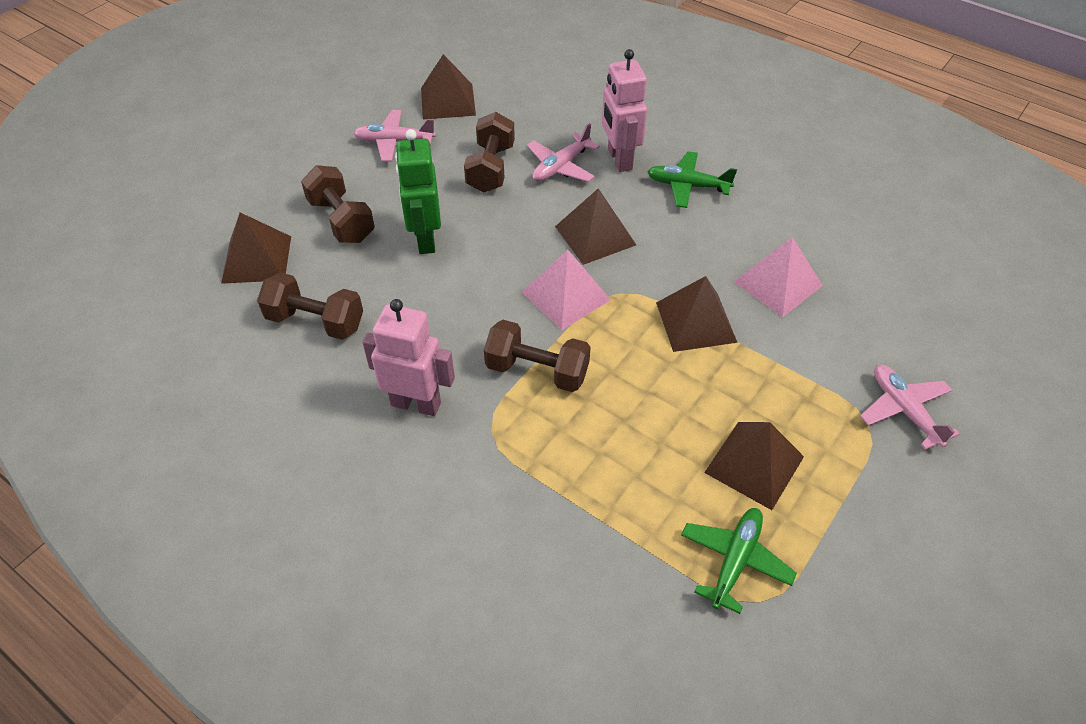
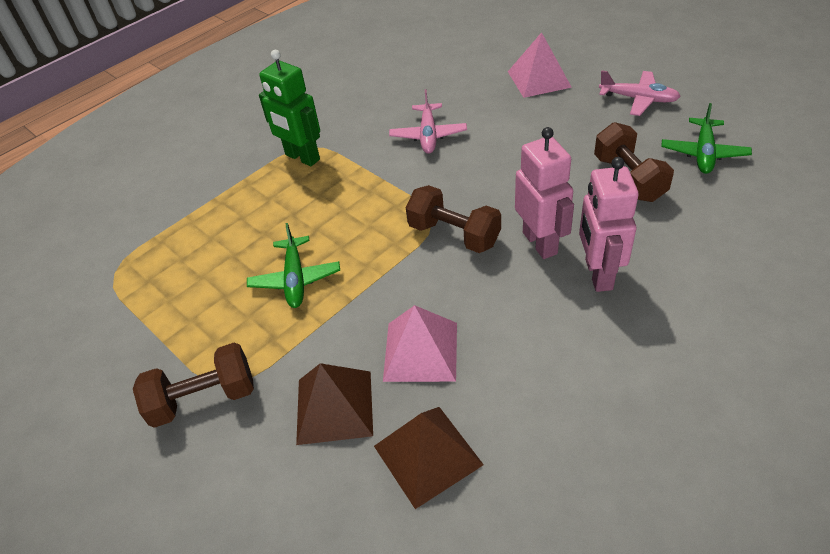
brown dumbbell: [257,272,363,340] [301,165,375,243] [464,112,515,193] [484,320,591,392] = 4 -> [133,343,254,428] [406,185,501,253] [594,122,674,202] = 3
brown pyramid: [221,212,291,284] [421,54,476,120] [555,188,636,265] [656,276,738,352] [704,422,804,510] = 5 -> [296,363,373,445] [374,407,484,509] = 2
pink plane: [353,110,436,162] [527,123,600,182] [860,365,960,450] = 3 -> [389,89,467,154] [599,70,681,116] = 2

